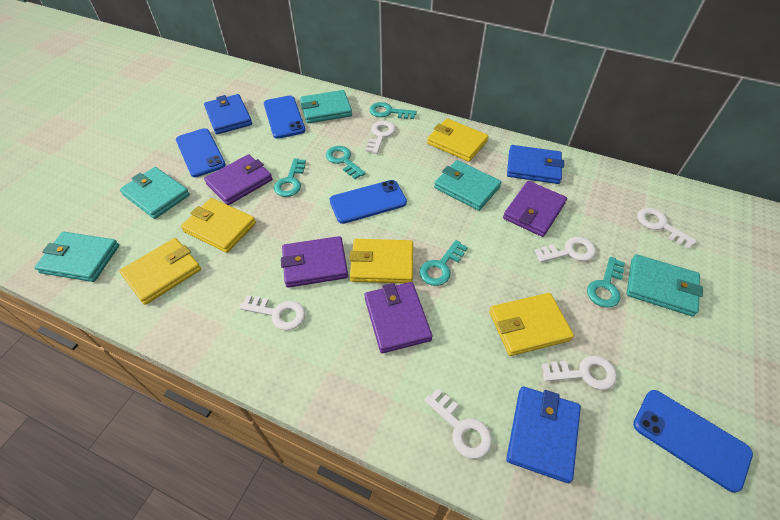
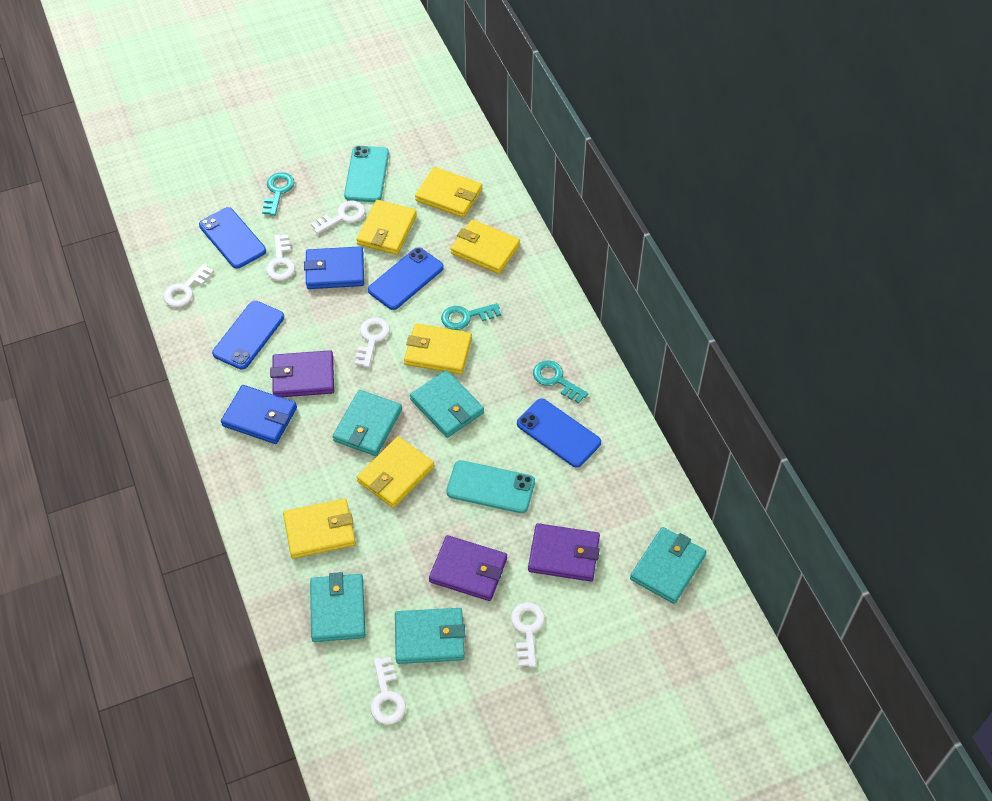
blue wallet: [204,94,252,134] [506,386,581,483] [507,145,564,184] = 3 -> [221,385,297,444] [304,246,364,289] = 2
purple wallet: [204,154,273,205] [281,236,348,288] [365,282,432,353] [503,181,567,237] = 4 -> [270,350,334,397] [429,535,507,601] [528,523,600,582] = 3
turquoise key: [274,158,306,197] [326,146,366,179] [369,102,417,119] [419,240,468,286] [587,257,625,308] = 5 -> [262,172,294,216] [441,303,501,330] [533,360,588,403] = 3
turquoise phone: none = 0 -> [344,146,389,202] [446,460,535,513] = 2
yellow wallet: [119,238,201,305] [181,198,256,253] [349,239,413,283] [427,118,489,162] [489,293,574,356] = 5 -> [283,499,356,559] [356,200,417,255] [357,436,434,508] [404,324,472,374] [415,167,482,218] [450,219,520,274] = 6

